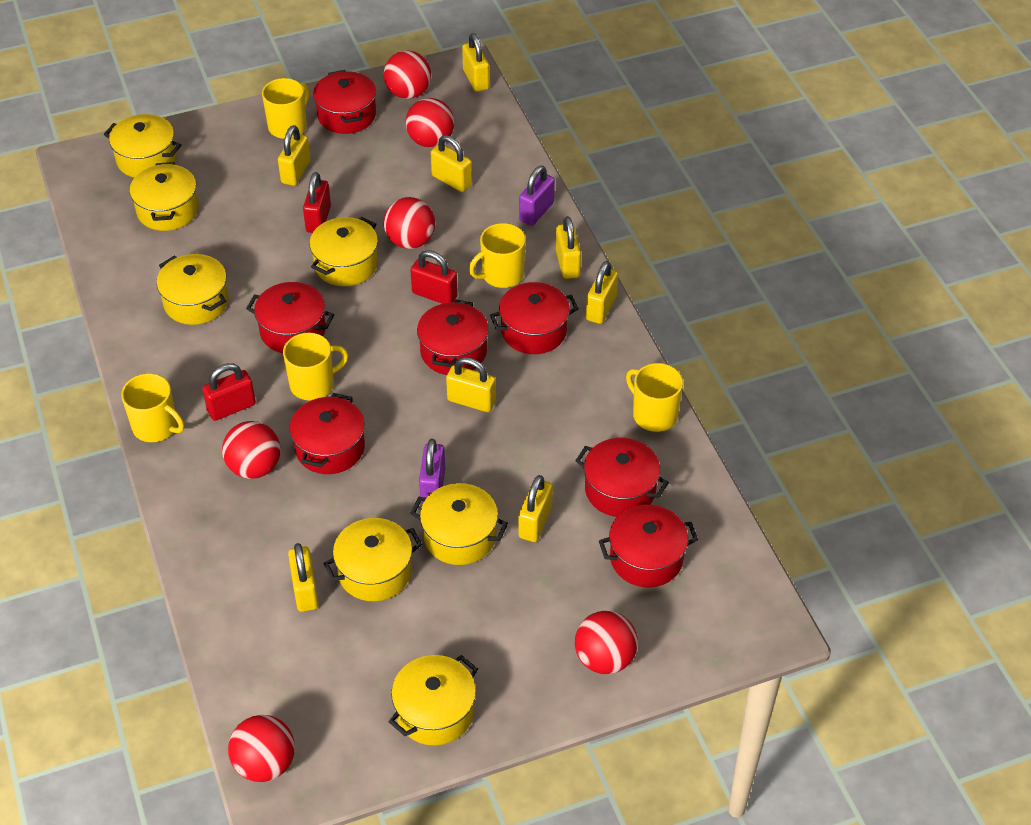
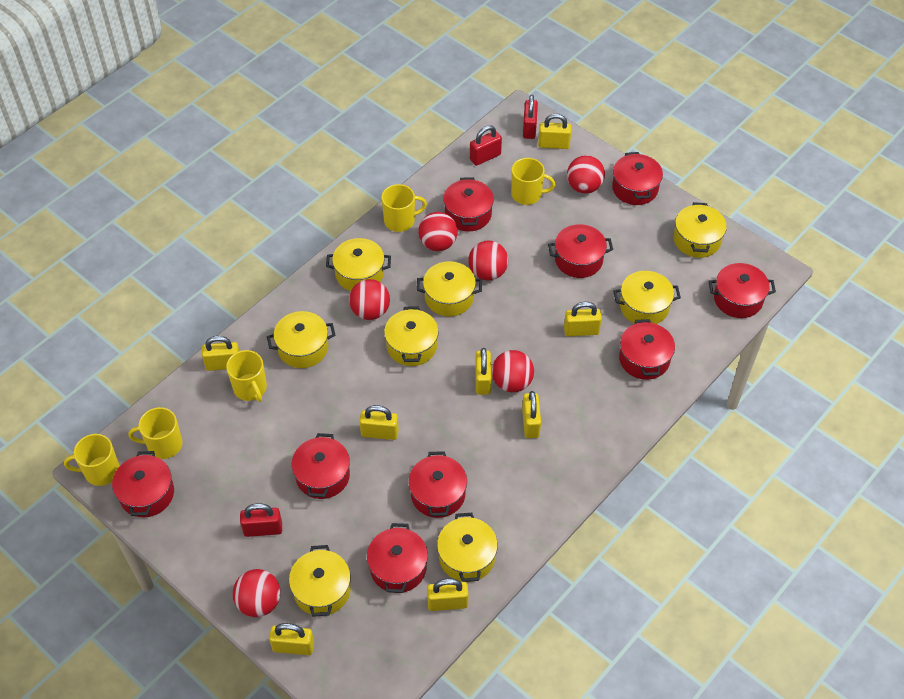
purple padlock: [419,439,445,504] [519,166,555,226] = 2 -> none = 0
red pot: [246,282,334,353] [290,393,365,474] [313,70,376,134] [417,299,489,375] [490,282,579,354] [575,438,669,517] [599,505,698,588] = 7 -> [112,451,174,518] [292,433,350,499] [367,523,428,593] [408,451,467,518] [443,177,494,231] [548,224,613,278] [612,152,663,205] [619,319,675,380] [709,263,776,318] = 9
yellow pot: [104,114,181,178] [130,162,199,231] [157,254,229,325] [309,217,378,286] [323,518,422,601] [389,655,478,746] [410,483,508,565] = 7 -> [267,311,336,368] [289,545,351,617] [326,238,391,291] [384,306,439,366] [416,261,482,317] [437,513,498,582] [613,271,681,324] [673,202,727,258] = 8

